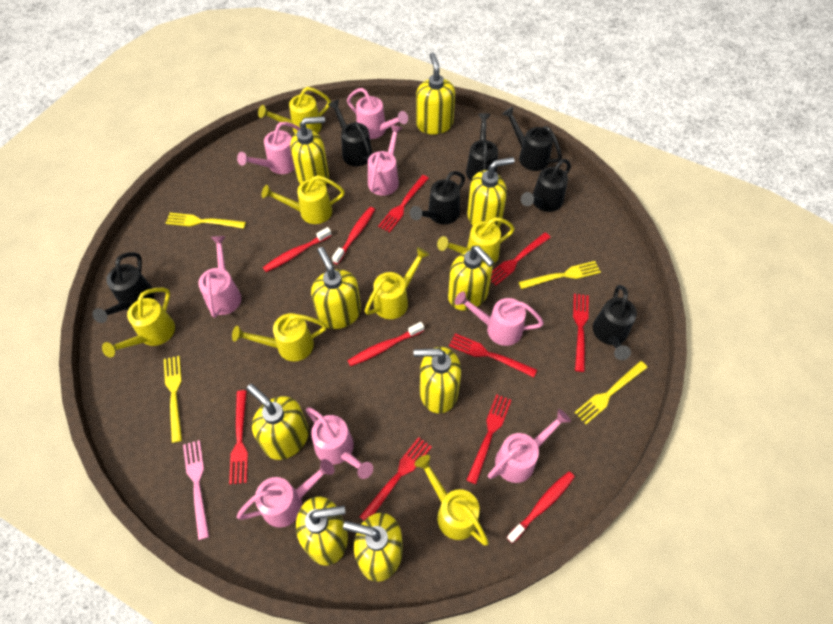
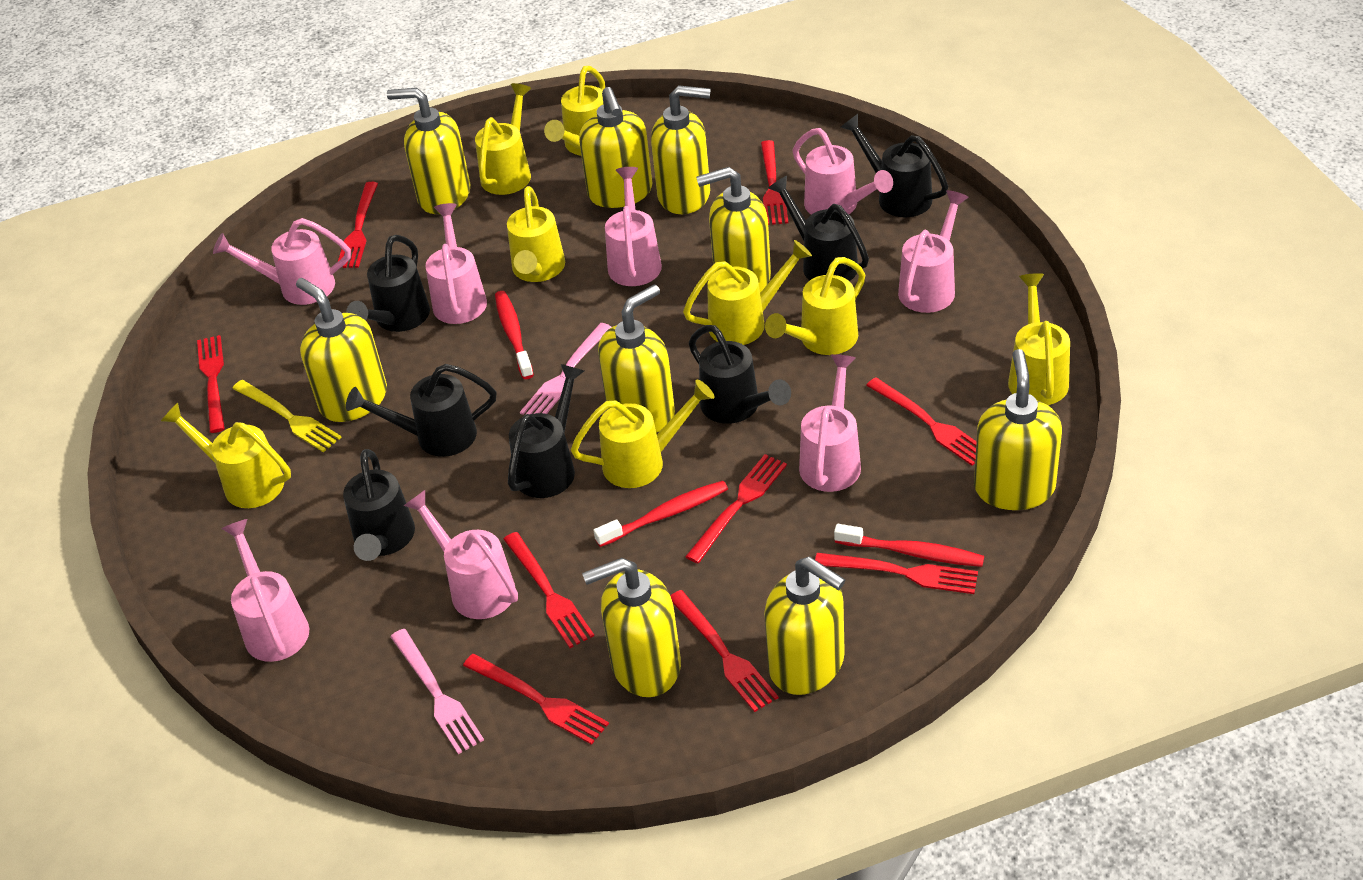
pink fork: [183,440,209,540] = 1 -> [390,629,484,754] [520,323,611,415] = 2
red fork: [229,390,248,484] [360,437,432,521] [378,175,429,232] [449,333,537,377] [467,394,511,484] [491,232,551,286] [573,294,589,372] = 7 -> [197,335,225,433] [338,182,378,268] [463,654,609,745] [503,532,594,648] [670,590,779,712] [685,454,787,563] [761,140,788,225] [815,553,978,594] [866,377,976,466] = 9
red toothbrush: [263,227,332,272] [332,207,375,264] [347,322,424,366] [506,471,575,544] = 4 -> [495,291,534,379] [593,481,728,547] [834,524,984,567] = 3
yellow fork: [164,356,182,443] [166,213,246,229] [519,261,601,289] [574,361,648,424] = 4 -> [232,380,342,452] = 1
yellow watering can: [102,287,175,358] [232,313,327,361] [258,87,331,133] [262,175,345,224] [365,247,429,319] [415,455,489,545] [437,217,515,264] = 7 -> [161,402,291,508] [475,83,531,195] [507,186,565,282] [544,66,605,156] [571,380,715,488] [683,240,812,345] [765,257,865,355] [1008,273,1070,405] = 8

